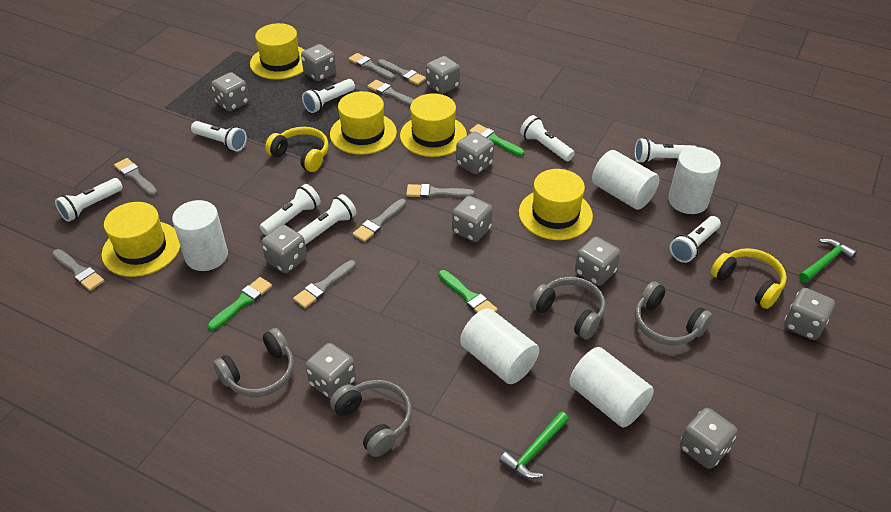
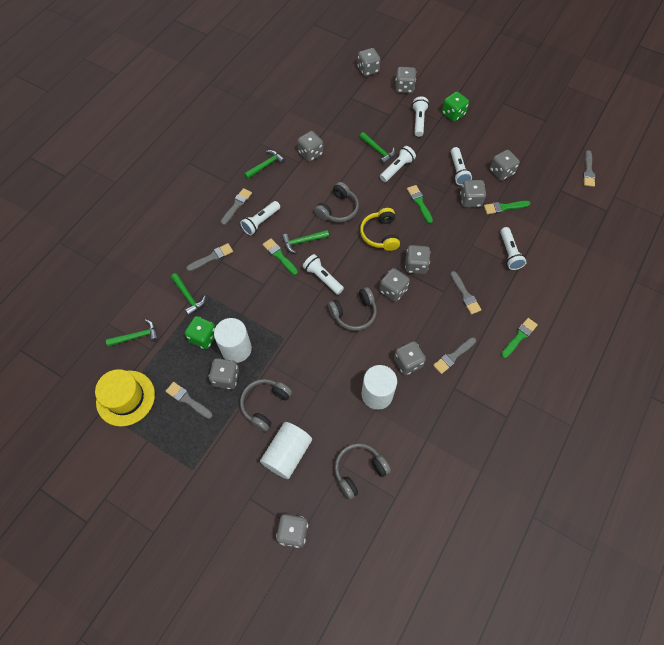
green brush: [208,277,272,330] [438,270,498,313] [469,124,525,156] = 3 -> [263,239,298,275] [407,185,433,223] [484,201,530,214] [501,318,538,358] = 4
green dice: none = 0 -> [185,316,215,349] [442,92,469,122] = 2
green hammer: [499,411,569,479] [799,238,857,283] = 2 -> [106,319,158,347] [171,273,206,315] [244,150,285,179] [282,230,329,253] [359,132,395,165] = 5
grey brush: [52,249,104,291] [114,158,158,196] [293,260,356,308] [348,53,395,80] [353,199,406,242] [368,80,414,106] [378,59,426,85] [406,184,475,198] = 8 -> [166,382,212,419] [186,243,233,271] [221,188,252,225] [433,337,476,374] [450,271,481,315] [583,150,595,187] = 6
white cylinder: [172,200,228,271] [460,308,539,384] [569,347,654,428] [592,150,659,210] [668,147,721,214] = 5 -> [214,318,252,363] [260,422,312,479] [361,365,397,410] = 3
white flashlight: [55,178,123,222] [191,121,247,151] [260,184,321,236] [298,194,357,245] [302,79,355,113] [520,115,575,161] [635,138,696,163] [670,216,721,263] = 8 -> [240,201,280,235] [303,254,344,295] [380,146,416,182] [412,97,429,137] [451,147,472,185] [500,227,527,270] = 6
yellow hat: [102,202,180,277] [250,23,305,80] [330,91,397,155] [400,93,467,157] [519,169,593,240] = 5 -> [95,369,155,427] = 1
yellow headphones: [265,127,328,172] [711,248,787,309] = 2 -> [360,208,400,251] = 1

